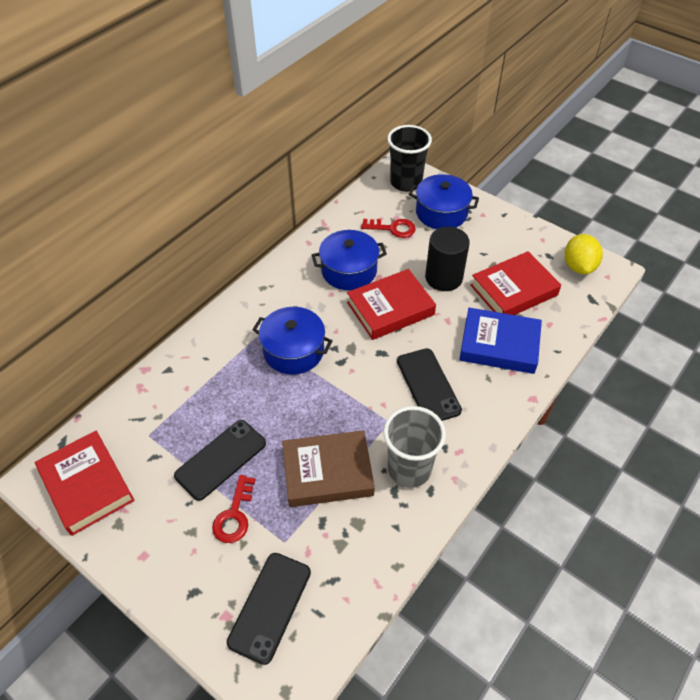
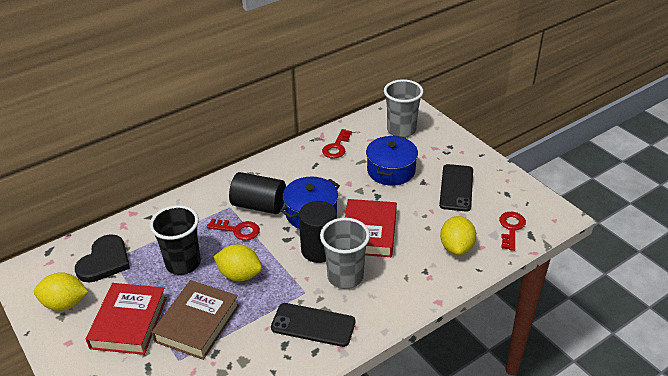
black cylinder: [425,227,470,291] = 1 -> [229,172,286,214] [299,201,337,263] = 2
black heart: none = 0 -> [75,234,130,282] = 1
black phone: [174,420,266,501] [227,553,311,665] [397,348,462,421] = 3 -> [271,303,355,347] [439,164,473,212] = 2
blue book: [459,308,542,374] = 1 -> none = 0
blue pot: [252,307,333,375] [312,230,387,291] [409,174,479,229] = 3 -> [280,177,340,229] [366,135,418,186] = 2
grey cup: [383,406,446,488] = 1 -> [320,218,370,289] [384,79,423,137] = 2
red book: [35,430,135,536] [347,269,436,340] [470,251,561,315] = 3 -> [86,283,167,355] [345,199,397,257] = 2
red key: [212,475,256,543] [361,219,416,238] = 2 -> [207,219,260,240] [322,129,352,159] [499,212,526,251] = 3
yellow lemon: [565,234,603,274] = 1 -> [34,272,88,311] [213,244,262,281] [440,216,476,255] = 3

